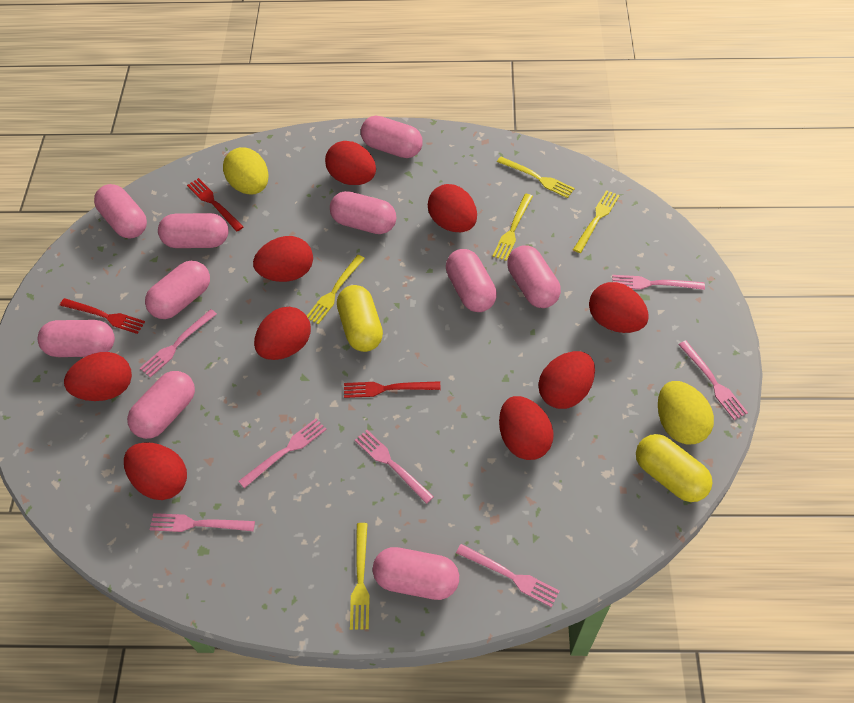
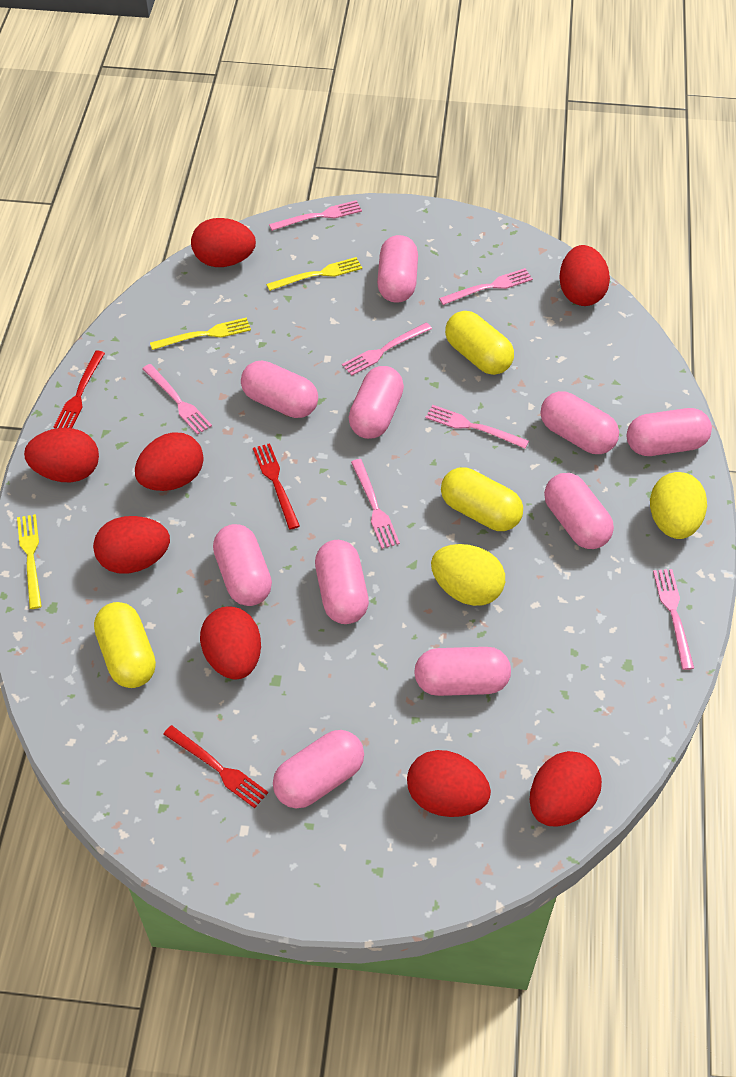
red egg: [64,352,132,401] [124,442,187,500] [253,236,313,282] [254,307,311,360] [325,141,376,185] [428,184,477,232] [499,396,554,460] [538,351,595,409] [589,282,649,333] = 9 -> [24,428,99,482] [93,516,170,574] [135,432,204,491] [191,218,256,267] [200,606,261,680] [407,750,491,817] [530,751,602,826] [559,245,610,306] = 8
yellow capsule: [337,285,383,352] [636,434,713,502] = 2 -> [94,602,156,688] [441,467,523,531] [445,311,514,375] = 3
yellow fork: [307,255,365,324] [350,523,370,630] [492,193,533,261] [497,157,575,198] [573,190,620,253] = 5 -> [17,514,42,609] [150,317,251,350] [266,257,362,291] = 3

